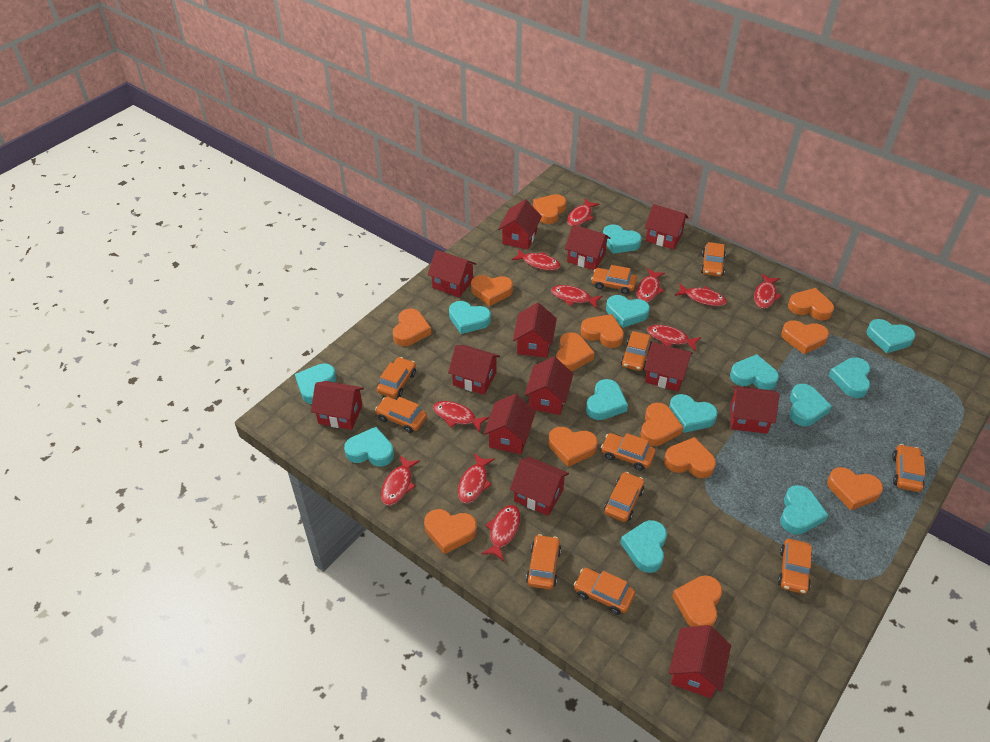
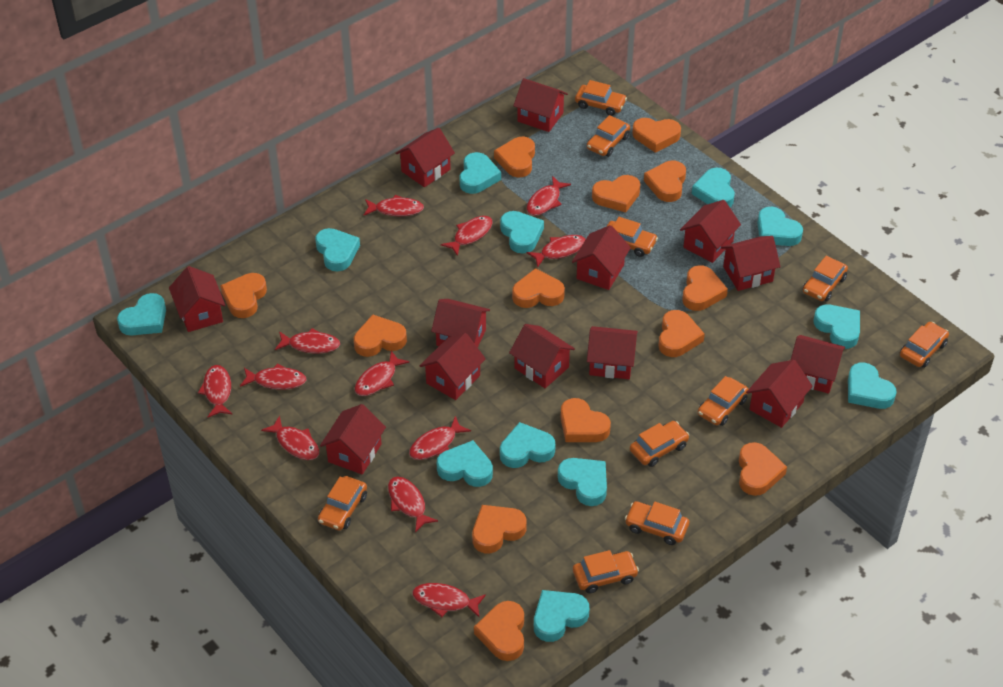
orange car: [375,397,427,433] [377,357,416,398] [526,534,561,590] [574,568,635,615] [591,265,637,294] [601,433,656,470] [604,472,644,522] [621,331,652,371] [701,242,726,276] [778,539,812,594] [892,444,925,492] = 11 -> [318,476,367,530] [573,550,639,593] [575,80,627,116] [587,115,630,157] [606,217,658,257] [625,501,689,545] [630,421,689,467] [698,376,748,426] [803,256,848,302] [900,322,949,368] = 10
red fish: [381,455,420,505] [433,401,489,433] [458,453,495,503] [481,505,521,561] [512,249,561,271] [551,285,602,309] [567,198,599,226] [637,268,665,302] [647,325,701,351] [675,283,727,306] [754,274,782,309] = 11 -> [198,365,233,417] [240,363,307,390] [261,416,319,460] [275,328,340,353] [355,351,410,396] [364,195,424,216] [388,477,438,532] [409,416,471,460] [412,583,486,617] [441,216,493,256] [526,235,586,268] [527,176,571,216] = 12
turquoise heart: [295,363,336,404] [344,427,394,467] [449,301,491,334] [586,379,628,420] [603,224,642,254] [606,295,650,328] [620,520,667,573] [669,394,718,433] [730,354,779,390] [780,485,828,534] [789,384,832,426] [829,357,870,398] [866,319,915,353] = 13 -> [117,293,166,335] [315,228,360,271] [437,440,493,487] [460,152,501,194] [500,211,544,254] [500,422,556,468] [534,590,589,642] [558,458,607,506] [692,168,735,207] [757,207,803,246] [813,304,860,349] [848,363,897,409] = 12

